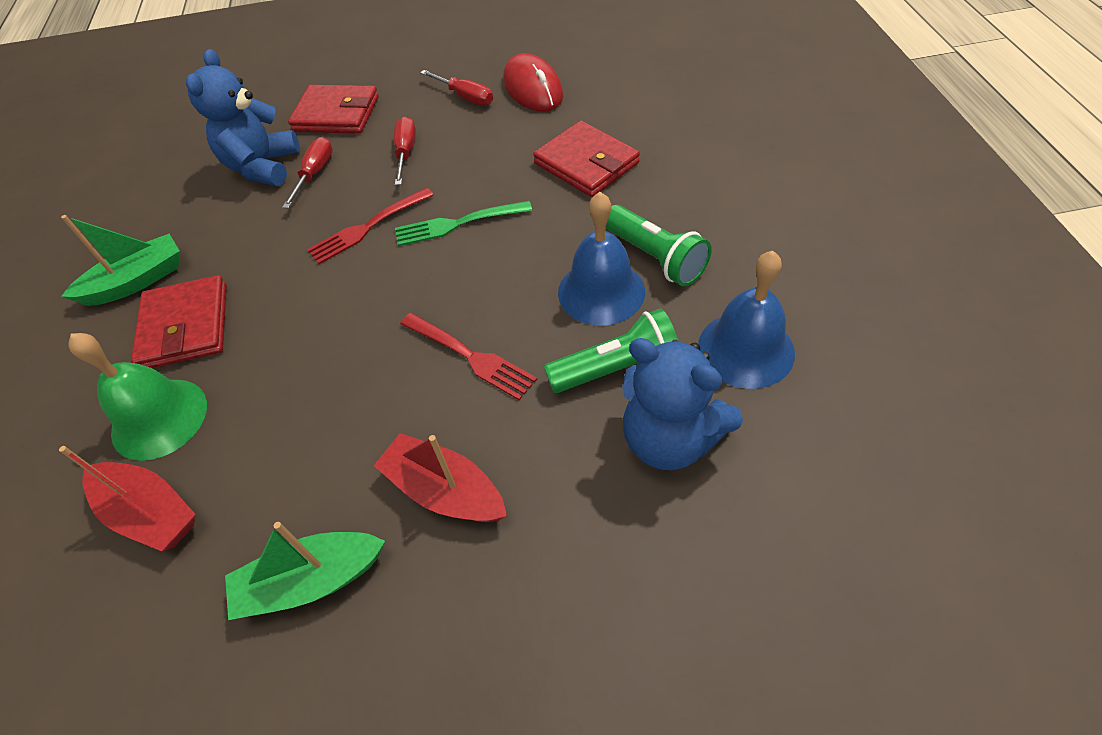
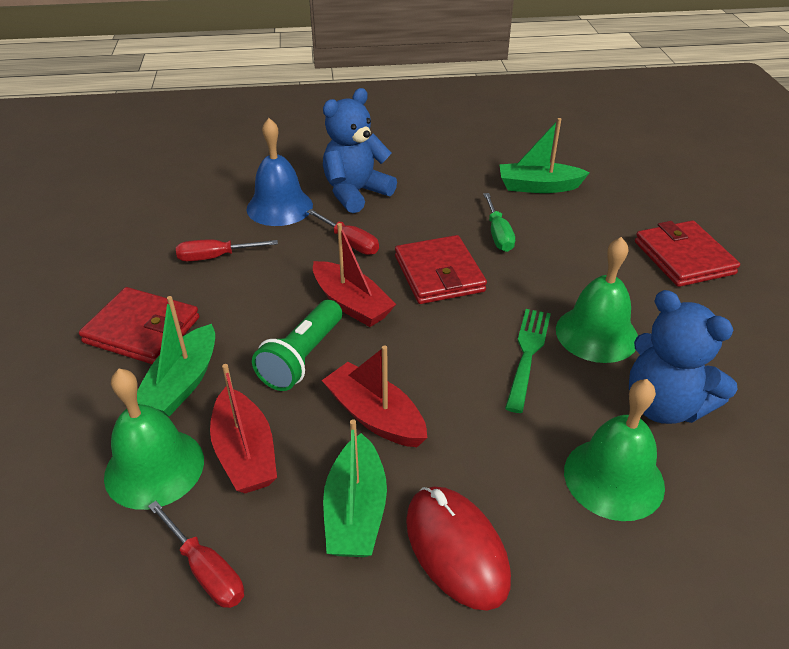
blue bell: [558,192,645,326] [698,251,795,389] = 2 -> [247,118,313,226] = 1
green bell: [69,333,207,461] = 1 -> [104,369,204,510] [556,237,638,363] [564,379,665,521] = 3
green boat: [61,215,180,306] [225,522,385,620] = 2 -> [137,296,215,416] [323,419,387,557] [499,118,590,193] = 3
green flashlight: [544,308,678,393] [606,205,712,286] = 2 -> [252,300,342,391] = 1
green screwdriver: none = 0 -> [483,193,515,252] = 1
red boat: [59,446,196,551] [374,433,507,522] = 2 -> [210,364,277,493] [313,223,396,327] [322,345,427,447] = 3
red fork: [307,188,434,264] [400,313,537,400] = 2 -> none = 0

